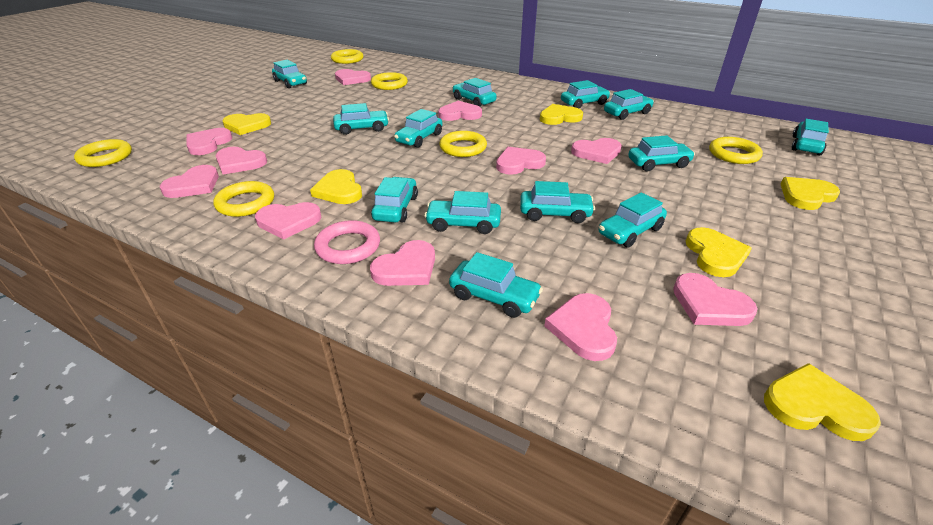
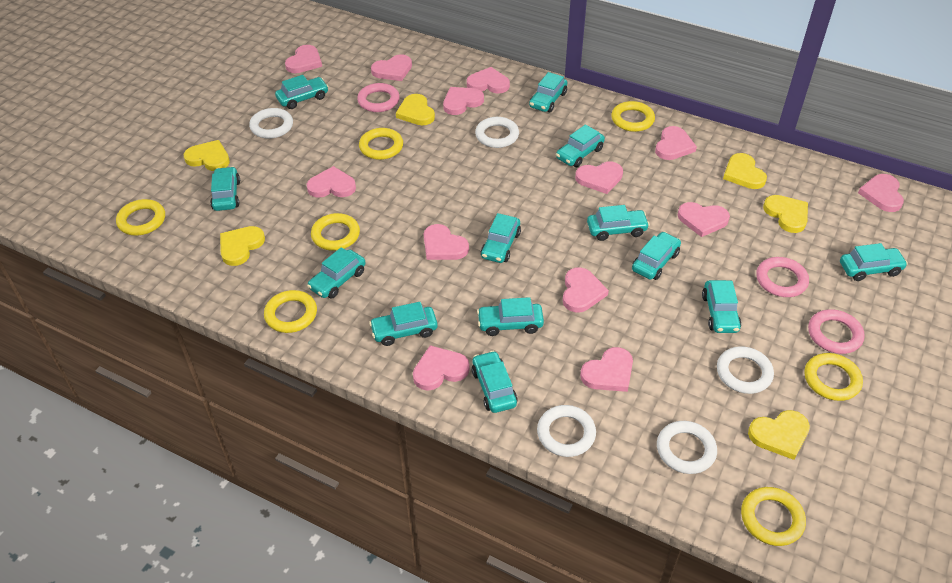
pink heart: [160,165,219,198] [186,128,232,155] [216,147,267,175] [255,202,321,240] [335,69,371,85] [370,240,435,286] [438,101,482,121] [496,147,546,175] [544,293,617,361] [571,138,622,164] [673,273,758,326] = 11 -> [285,45,322,73] [307,166,356,198] [371,54,412,81] [413,345,470,391] [424,224,469,260] [443,87,484,115] [467,67,510,93] [563,267,609,313] [575,161,623,194] [580,347,633,392] [655,126,697,160] [678,202,730,237] [858,174,904,212] = 13
pink ring: [314,220,380,264] = 1 -> [357,83,400,112] [756,257,809,297] [808,309,865,354] = 3
white ring: none = 0 -> [249,108,293,139] [475,117,519,148] [537,405,596,457] [657,421,717,474] [717,346,774,394] = 5
yellow ring: [74,139,132,167] [213,181,274,217] [331,49,363,64] [371,72,408,90] [439,131,487,157] [709,137,763,164] = 6 -> [116,199,165,235] [264,290,317,333] [311,213,360,251] [359,128,403,160] [611,101,655,132] [741,487,806,546] [804,353,863,401] = 7

